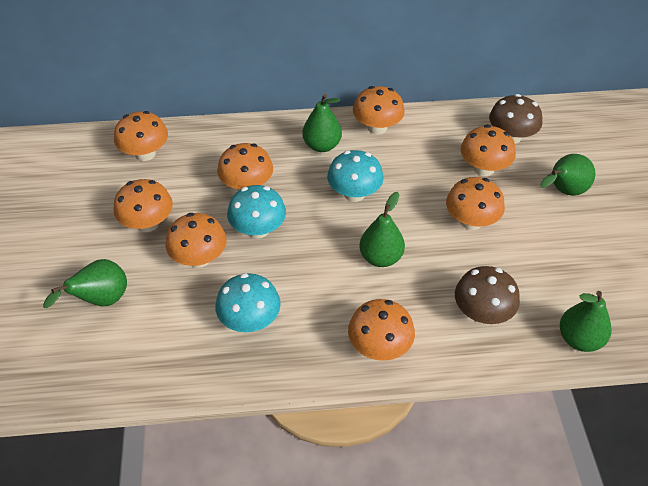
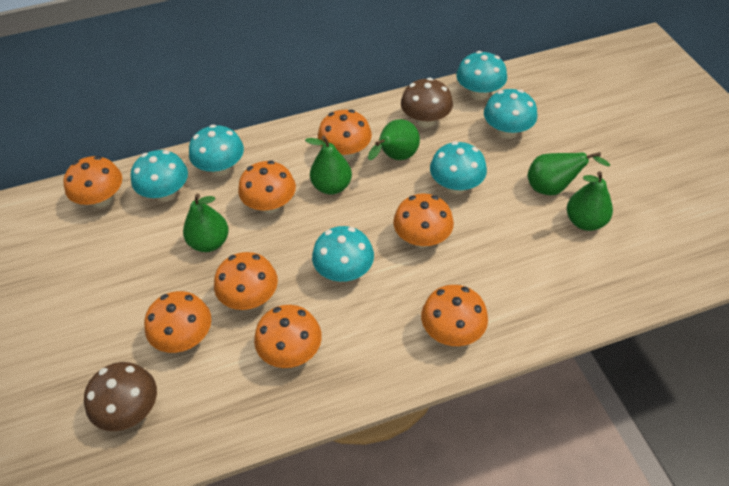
turquoise mushroom: [215,273,281,332] [227,185,286,238] [327,150,384,202] = 3 -> [131,150,188,202] [189,125,244,176] [312,226,374,282] [430,141,487,194] [456,51,507,100] [484,89,537,138] = 6

